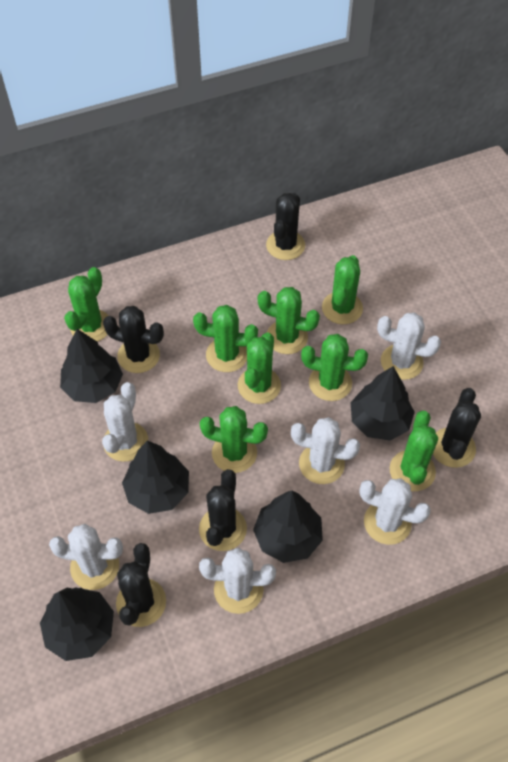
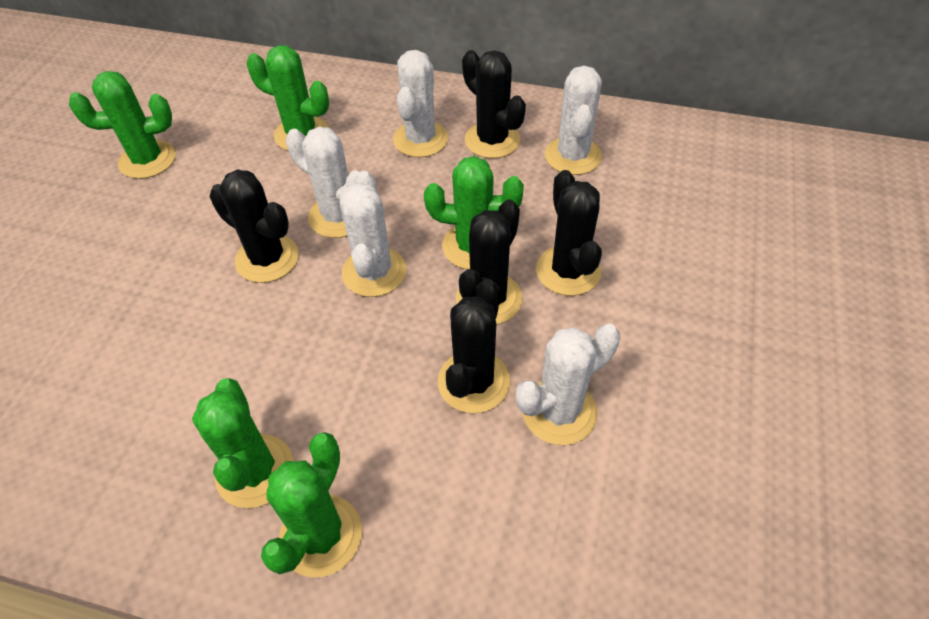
black tree: [40,587,114,661] [60,329,123,403] [122,441,189,514] [253,491,323,563] [351,366,415,441] = 5 -> none = 0
green cactus: [64,267,109,342] [193,305,258,372] [200,406,268,473] [238,332,281,404] [258,287,320,354] [301,334,368,401] [322,255,363,324] [390,411,438,491] = 8 -> [69,71,176,179] [192,378,294,508] [247,45,329,151] [261,432,362,578] [424,156,524,269] = 5
white cactus: [49,524,123,590] [102,382,148,462] [199,548,276,614] [291,417,360,484] [359,479,431,545] [377,312,441,380] = 6 -> [286,126,360,238] [340,171,406,297] [393,50,448,157] [516,324,620,445] [545,66,602,175] = 5

